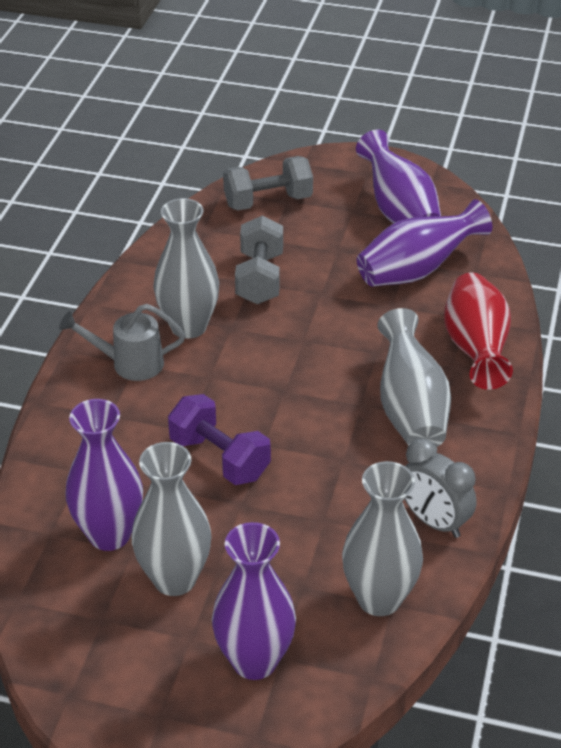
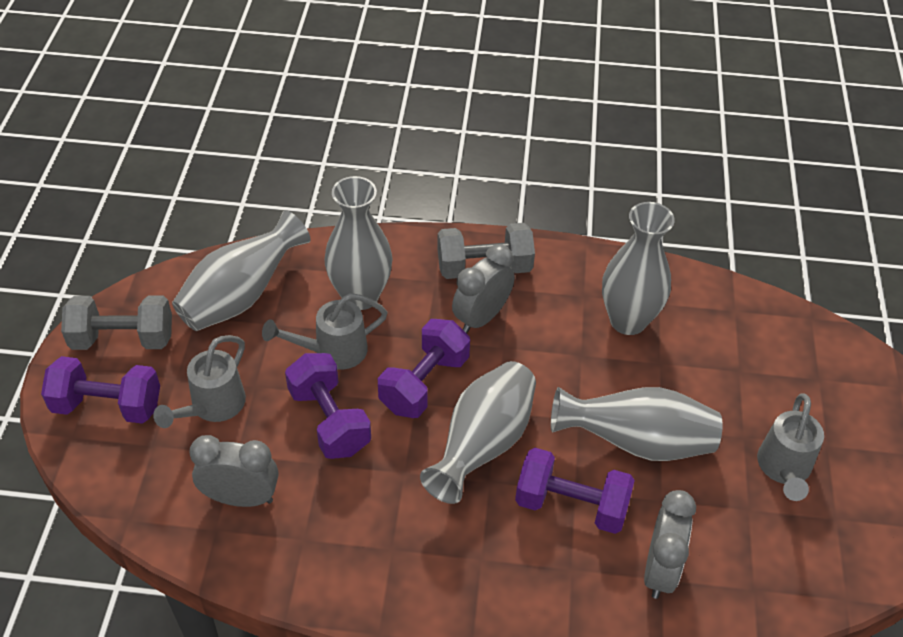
grey clock: [405,439,477,538] = 1 -> [189,435,278,507] [452,244,515,334] [644,490,696,599] = 3
grey vase: [131,442,211,596] [153,198,219,339] [342,461,423,616] [377,308,451,447] = 4 -> [172,210,311,331] [324,176,392,310] [420,361,536,504] [551,387,723,461] [602,202,675,335] = 5
grey watering can: [59,304,185,381] = 1 -> [153,335,246,428] [262,293,388,370] [757,394,824,501] = 3
purple dumbbell: [168,394,271,485] = 1 -> [41,356,160,424] [285,353,371,459] [378,319,470,418] [515,448,635,534] = 4
purple vase: [65,399,143,551] [212,522,296,680] [356,129,441,224] [357,199,492,287] = 4 -> none = 0
red vase: [444,273,513,390] = 1 -> none = 0

